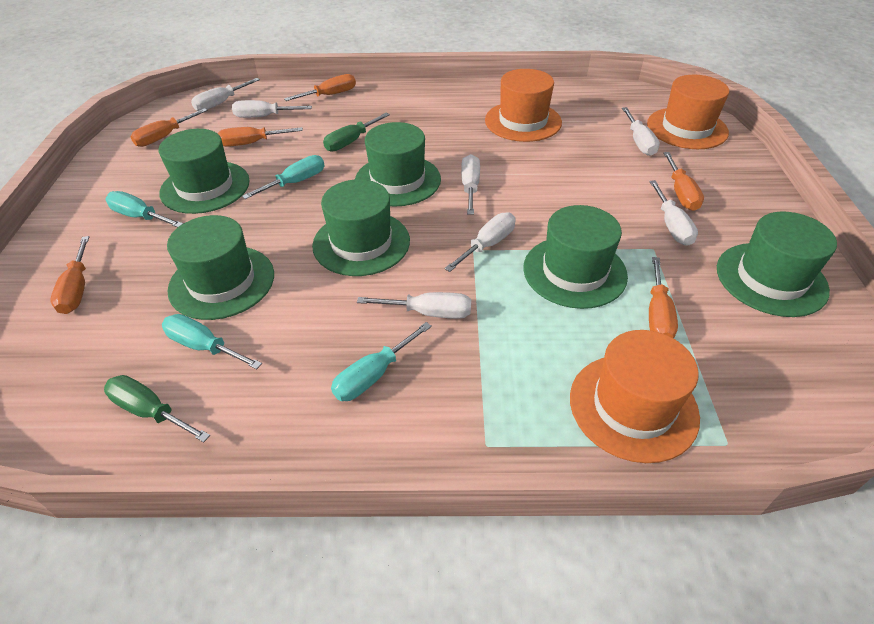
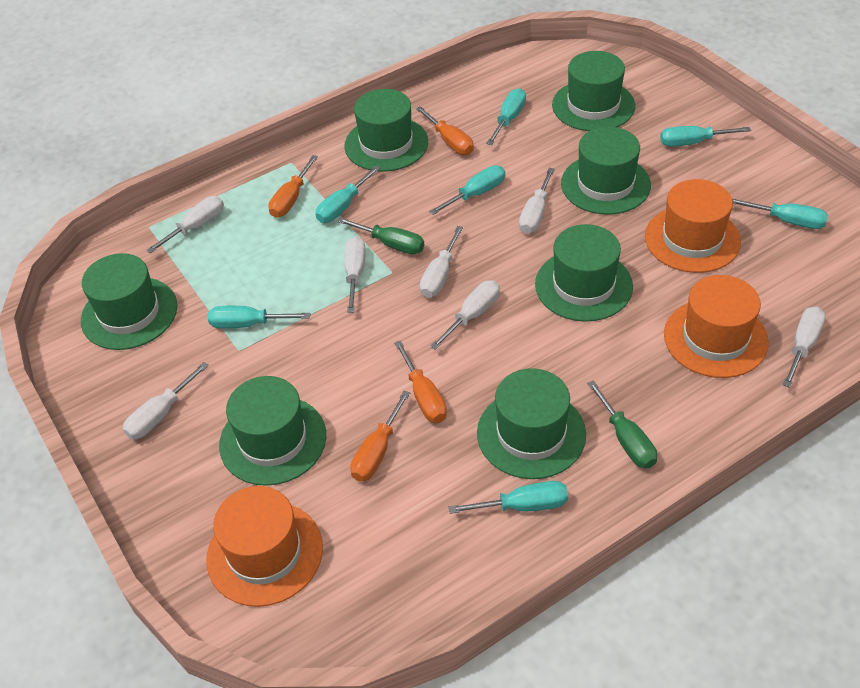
green hat: [159,129,250,214] [167,215,274,320] [312,179,410,276] [355,122,441,206] [523,205,628,309] [717,211,837,317] = 6 -> [81,253,177,350] [219,376,326,486] [344,89,428,172] [477,368,586,479] [535,224,633,322] [552,51,635,131] [561,127,651,215] = 7
orange screwdriver: [50,236,89,314] [130,108,208,147] [217,127,303,147] [284,74,356,101] [649,257,678,339] [663,152,704,211] = 6 -> [268,155,318,218] [350,391,410,481] [394,340,447,423] [416,106,474,155] = 4
turquoise screwdriver: [106,191,183,227] [162,314,262,369] [242,155,325,199] [331,322,432,401] = 4 -> [208,306,311,329] [315,166,381,223] [429,165,505,215] [449,481,568,514] [486,88,526,145] [660,126,751,147] [732,199,828,229] = 7

